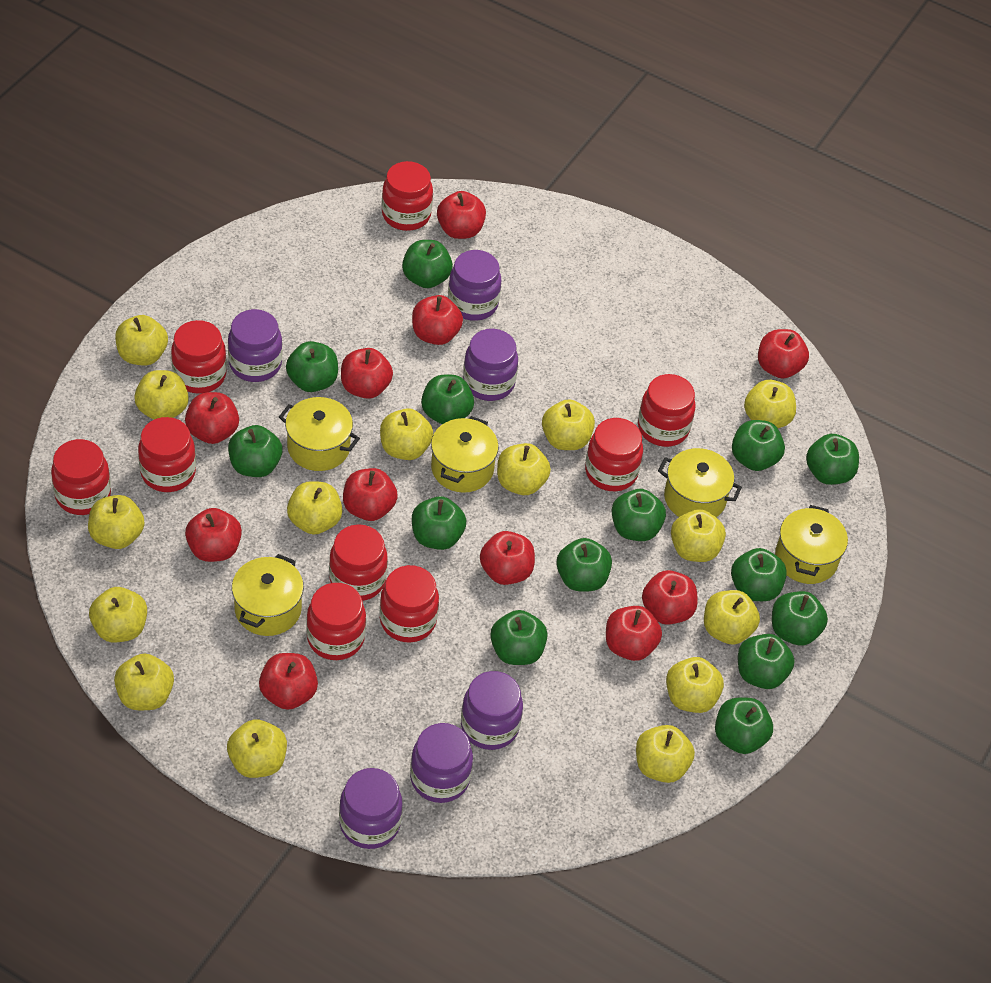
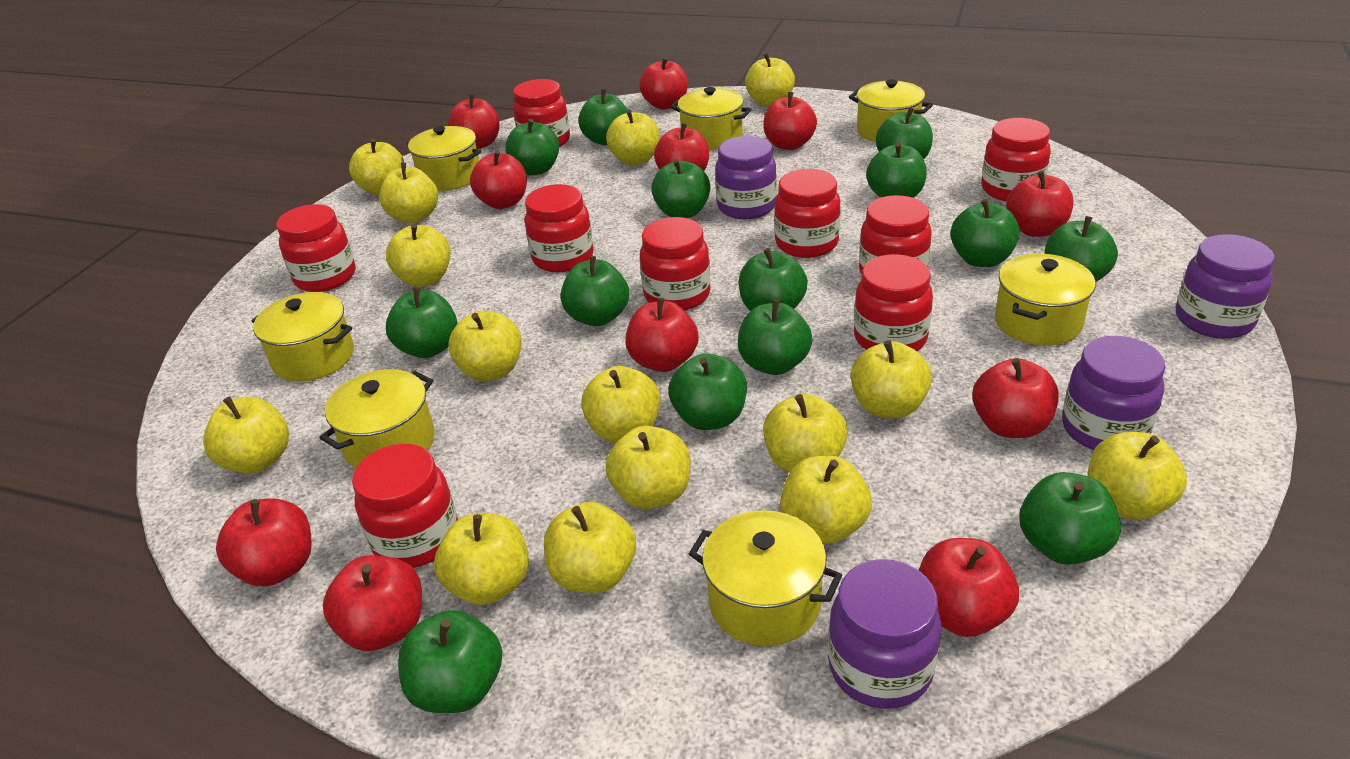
purple jar: [228,309,282,382] [339,768,403,849] [410,723,473,803] [448,250,501,321] [461,671,523,750] [463,329,518,401] = 6 -> [715,136,777,219] [828,559,941,709] [1062,336,1165,450] [1176,234,1275,339] = 4
yellow pot: [232,554,304,636] [279,397,360,471] [431,416,499,493] [658,448,742,517] [775,505,848,584] = 5 -> [252,292,354,382] [320,369,435,469] [407,126,481,191] [670,87,752,150] [689,510,842,646] [849,79,933,142] [995,254,1095,346] = 7

